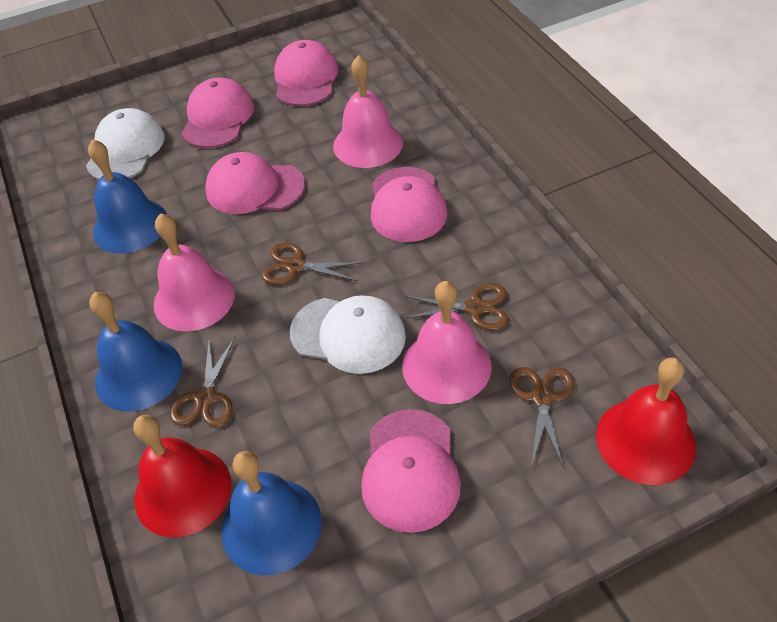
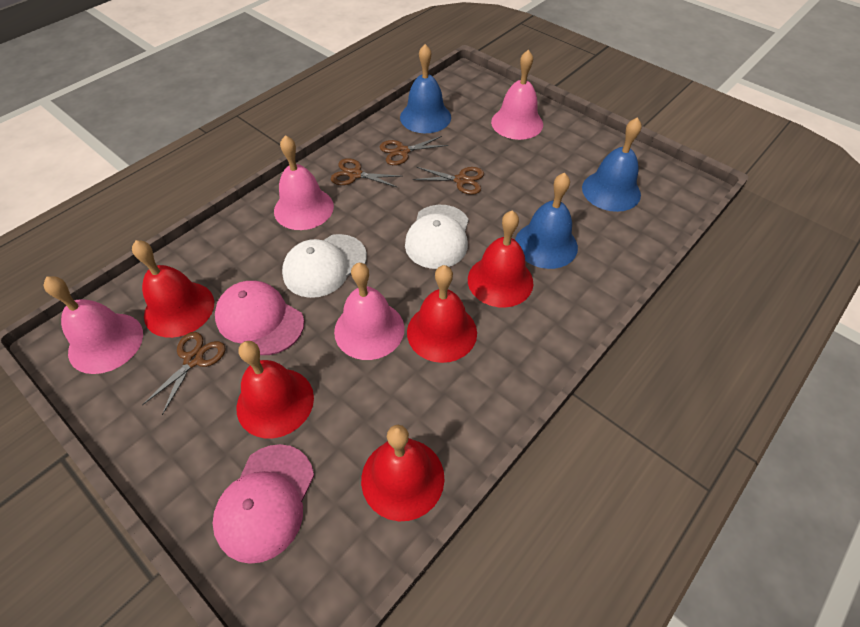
pink bell: [153,213,235,332] [333,55,403,168] [402,281,491,404] = 3 -> [43,276,143,374] [274,135,334,230] [334,263,404,360] [491,50,543,140] = 4
pink cap: [182,78,254,148] [205,152,305,214] [274,40,339,106] [361,409,461,533] [371,167,447,242] = 5 -> [213,444,314,564] [215,281,304,355] = 2
red bell: [133,415,231,537] [596,357,696,485] = 2 -> [132,240,214,338] [236,341,314,438] [361,425,445,521] [407,265,477,363] [468,211,534,308] = 5

